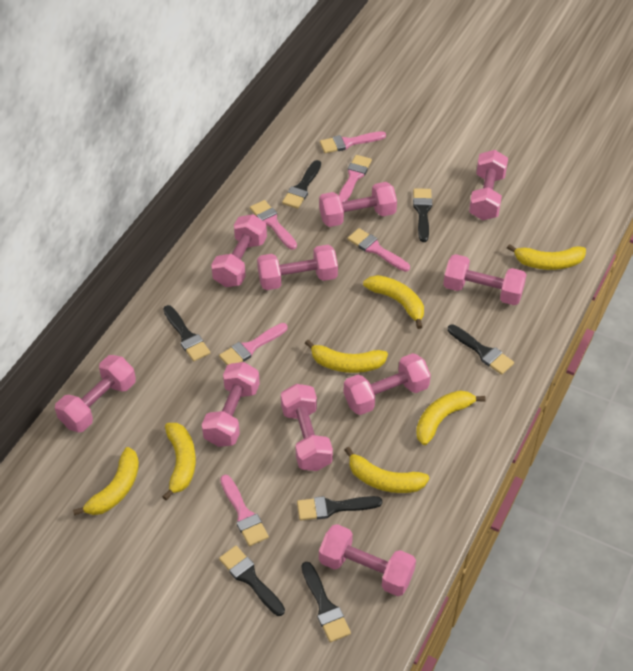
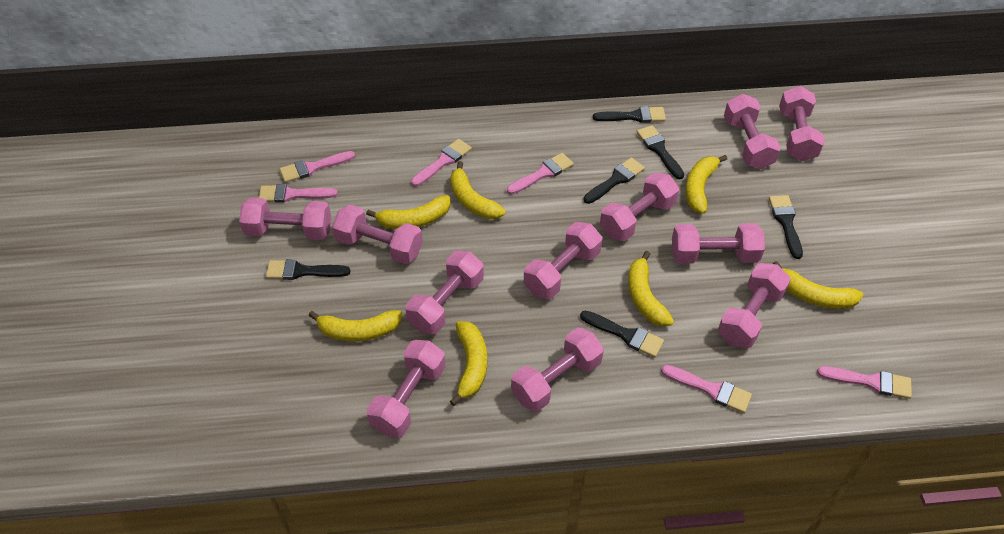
black brush: [163,305,210,361] [219,546,285,616] [282,160,321,209] [297,496,382,520] [301,561,351,642] [413,188,432,242] [448,324,514,375] = 7 -> [266,259,351,280] [580,311,664,357] [583,157,645,204] [593,106,666,123] [636,125,684,179] [769,195,803,259] = 6
pink dumbbell: [55,355,136,432] [202,362,260,447] [211,214,267,287] [257,245,338,290] [281,384,333,471] [319,182,397,227] [319,524,416,596] [344,353,431,415] [443,254,527,305] [469,150,508,220] = 10 -> [239,197,331,240] [332,205,423,264] [367,340,446,438] [406,251,484,334] [511,328,604,412] [524,222,602,299] [600,172,679,241] [672,223,765,264] [718,263,791,348] [724,94,781,169] [779,86,825,161] = 11

